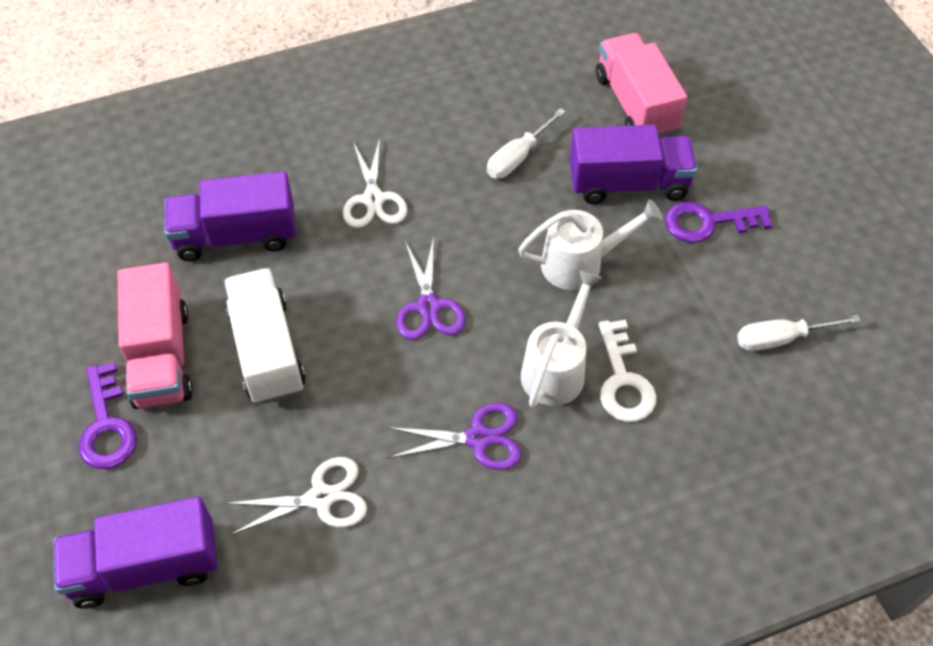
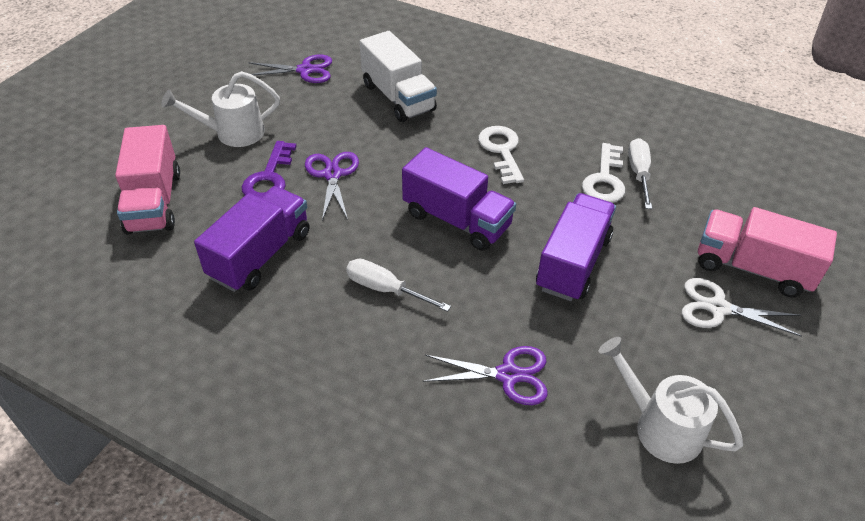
purple key: [78,362,137,469] [665,201,773,243] = 2 -> [242,141,297,198] = 1
purple scissors: [387,403,521,470] [396,236,466,340] = 2 -> [248,55,332,83] [305,152,359,220] [423,346,548,405] = 3
white key: [599,320,657,422] = 1 -> [478,126,524,184] [582,143,625,203] = 2
white scissors: [225,457,367,535] [343,138,407,228] = 2 -> [682,278,802,337] = 1

